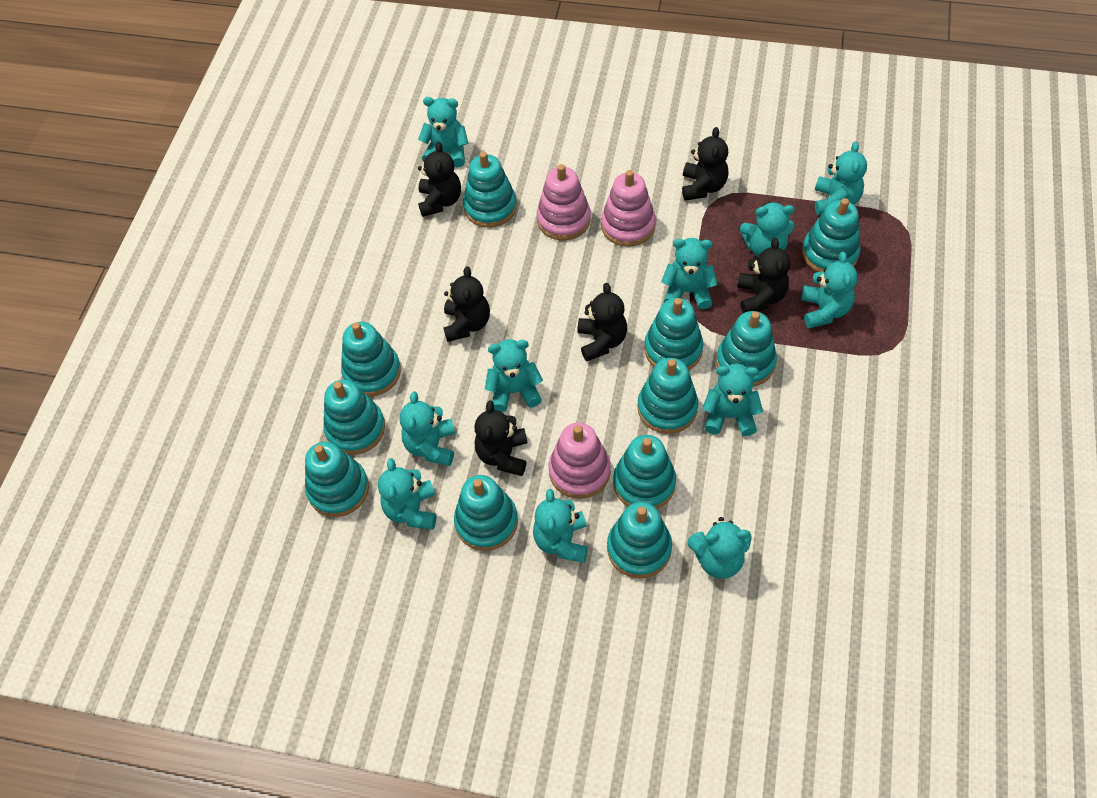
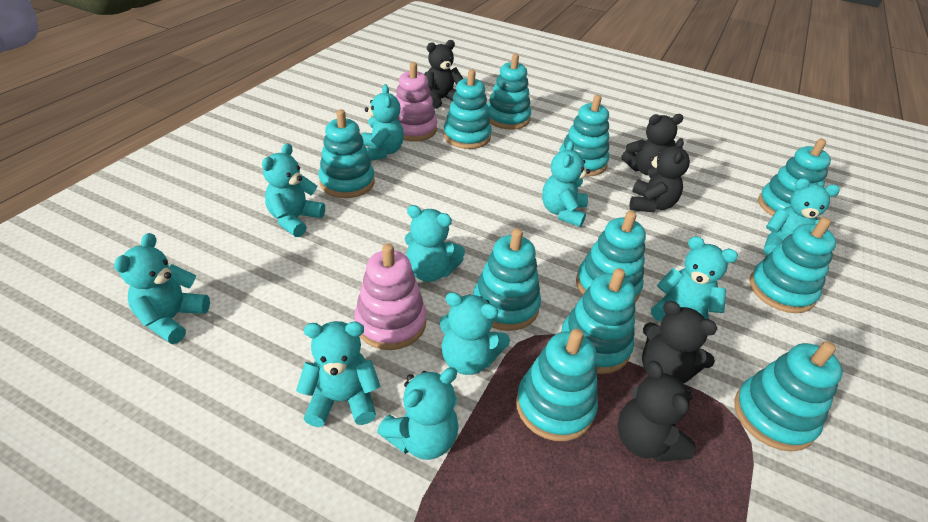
black teddy bear: [418,142,461,217] [443,266,490,342] [474,400,528,476] [578,283,627,361] [682,127,728,201] [737,238,790,313] = 6 -> [424,40,463,109] [618,361,696,462] [621,114,683,175] [630,138,690,213] [642,301,717,383] = 5
pink stacking toy: [537,164,591,240] [549,423,611,499] [601,170,656,247] = 3 -> [354,244,427,350] [395,62,437,142] = 2
turquoise teddy bear: [378,458,437,530] [399,392,455,466] [418,97,469,167] [485,339,543,412] [533,489,588,563] [661,238,718,309] [688,517,752,579] [702,364,763,436] [740,202,795,256] [801,252,858,329] [815,141,867,215] = 11 -> [114,233,210,344] [262,143,325,237] [296,321,381,427] [362,84,404,161] [377,367,459,460] [405,205,465,282] [440,292,510,375] [542,140,590,227] [651,236,738,322] [763,178,840,256] = 10

